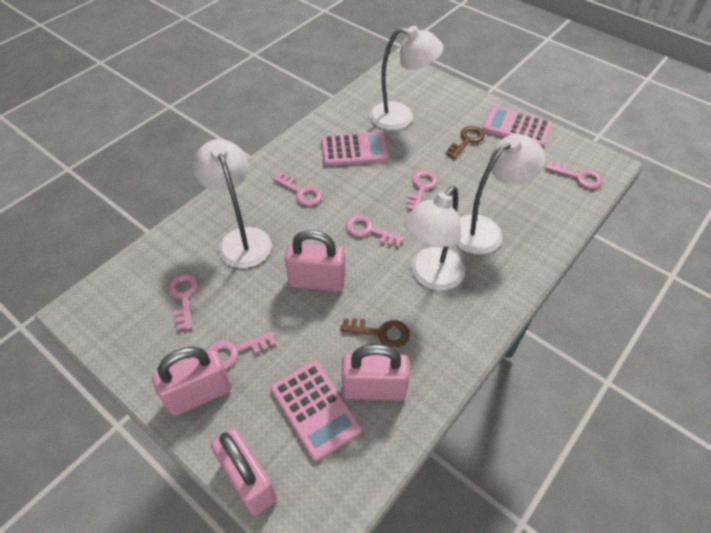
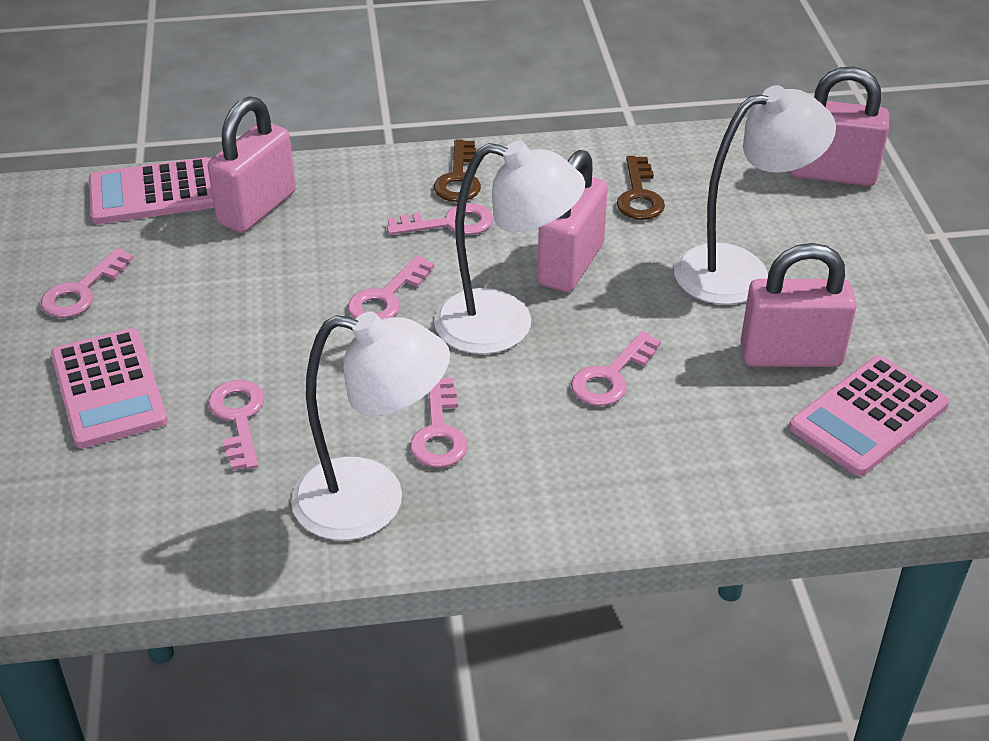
white lamp: [193,139,272,268] [370,26,444,130] [403,186,466,290] [457,134,545,254] = 4 -> [291,311,450,540] [434,141,585,354] [674,85,836,305] = 3

